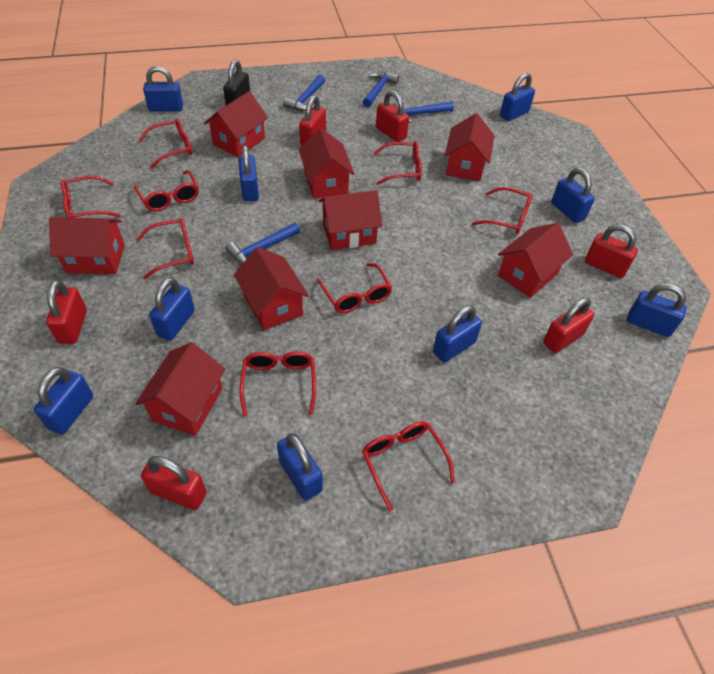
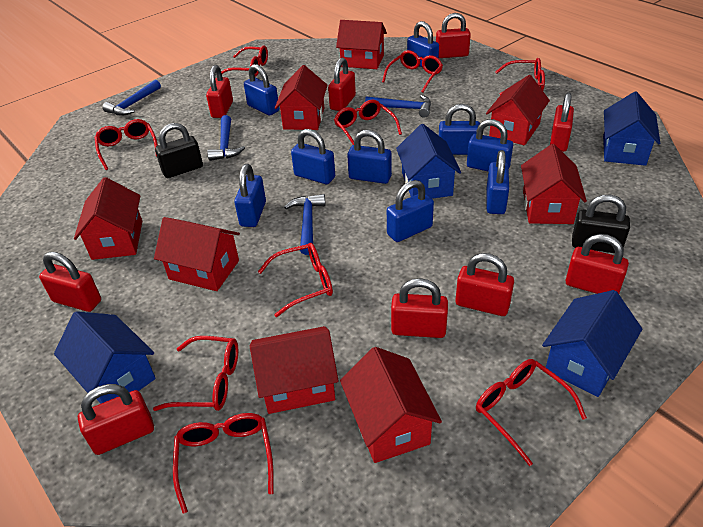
black padlock: [223,60,250,105] = 1 -> [155,123,203,178] [572,195,630,253] = 2
blue house: none = 0 -> [54,311,156,404] [396,124,461,199] [542,290,642,397] [603,92,660,166] = 4
red padlock: [46,280,87,344] [141,456,207,510] [299,95,326,146] [376,91,409,142] [543,297,594,353] [585,224,638,278] = 6 -> [39,252,101,312] [78,384,154,455] [206,65,233,118] [328,58,356,111] [391,278,448,338] [436,13,471,58] [456,253,514,316] [550,92,574,152] [566,234,629,294] = 9

